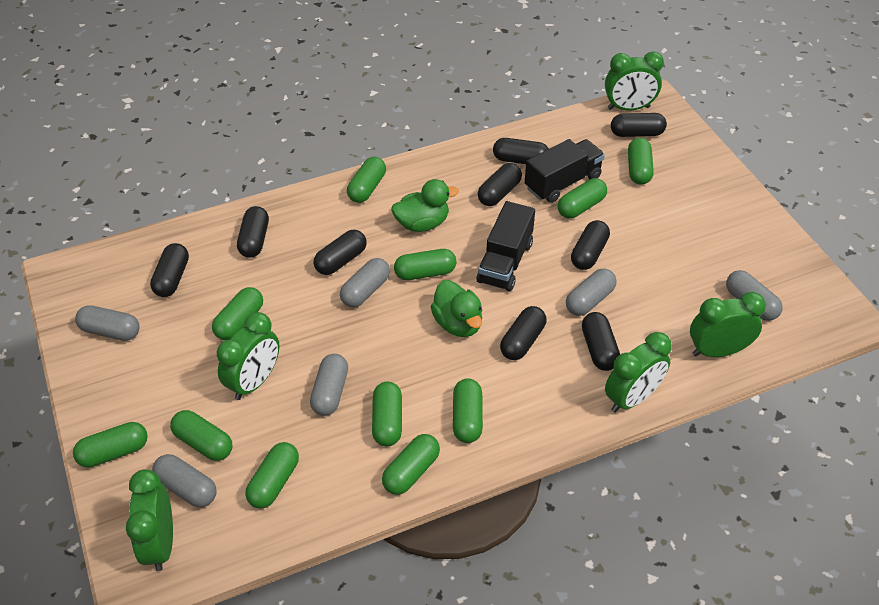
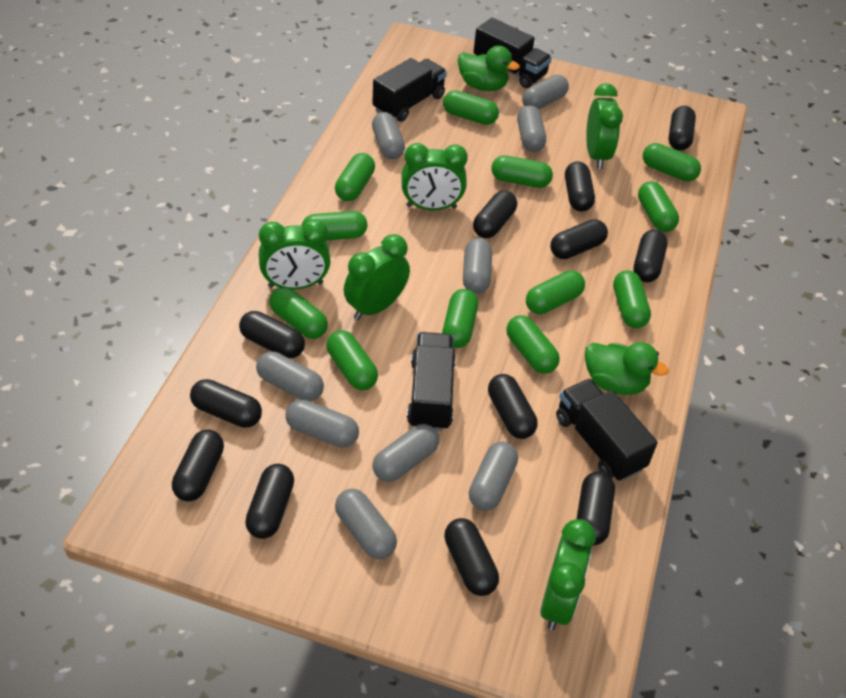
black capsule: [150,243,189,297] [237,206,269,258] [314,230,366,275] [478,163,522,206] [493,138,549,164] [500,306,546,360] [571,220,610,270] [582,312,620,371] [611,113,667,137] = 9 -> [172,429,224,501] [190,379,262,428] [239,311,305,358] [245,464,294,539] [444,518,499,596] [473,190,517,238] [488,374,538,439] [550,219,608,259] [565,161,595,212] [577,472,615,545] [633,230,668,282] [669,106,696,151] = 12
black truck: [477,201,535,291] [525,139,605,203] = 2 -> [372,58,447,122] [407,332,456,431] [473,18,552,88] [556,379,658,482] = 4
green capsule: [73,422,148,467] [170,410,232,461] [212,287,263,340] [245,442,299,509] [347,157,386,203] [372,382,402,446] [382,434,440,495] [394,249,457,280] [453,378,483,443] [558,178,607,218] [628,138,654,185] = 11 -> [269,287,328,339] [302,211,367,241] [327,330,378,390] [335,153,375,201] [442,289,478,348] [443,90,499,125] [491,155,553,188] [506,315,560,374] [526,271,585,314] [613,271,651,328] [638,181,679,232] [643,143,701,182] = 12
grey capsule: [75,305,140,341] [152,454,217,507] [310,354,348,416] [340,258,390,307] [566,268,617,316] [726,270,783,321] = 6 -> [256,351,324,401] [286,399,359,448] [335,489,397,559] [372,112,405,159] [372,424,439,482] [463,238,492,294] [469,442,518,511] [517,105,546,152] [522,75,569,110] = 9

